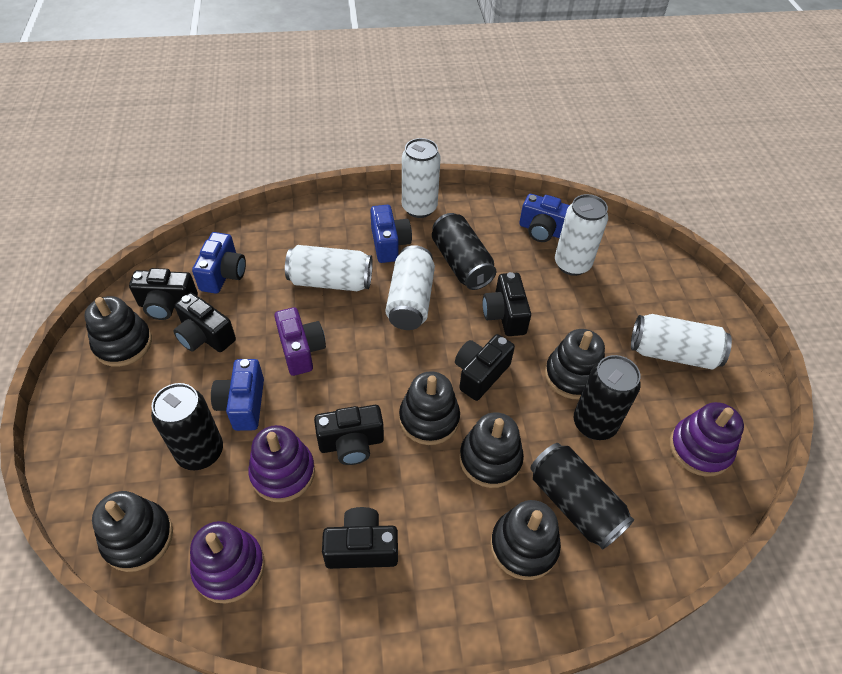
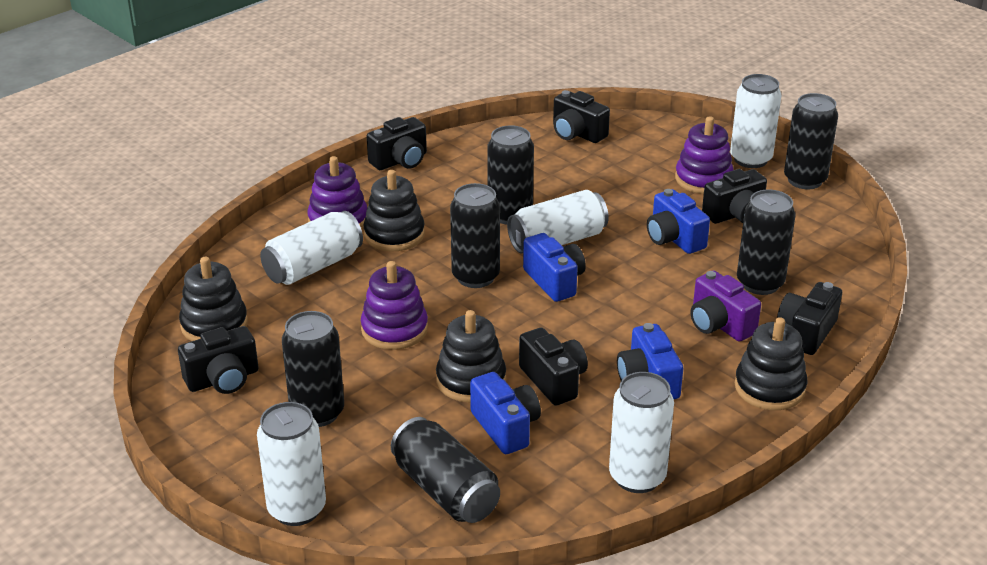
black can: [151,383,223,470] [432,213,496,290] [530,443,634,550] [574,355,641,440] = 4 -> [282,311,344,427] [391,417,500,523] [450,183,500,288] [487,125,534,225] [737,190,796,295] [784,93,838,189] = 6
black stacking toy: [85,296,152,367] [92,491,173,572] [399,371,460,445] [459,412,524,488] [490,500,561,580] [545,329,605,399] = 6 -> [179,257,248,341] [363,170,425,251] [436,310,506,403] [735,317,808,410] = 4

